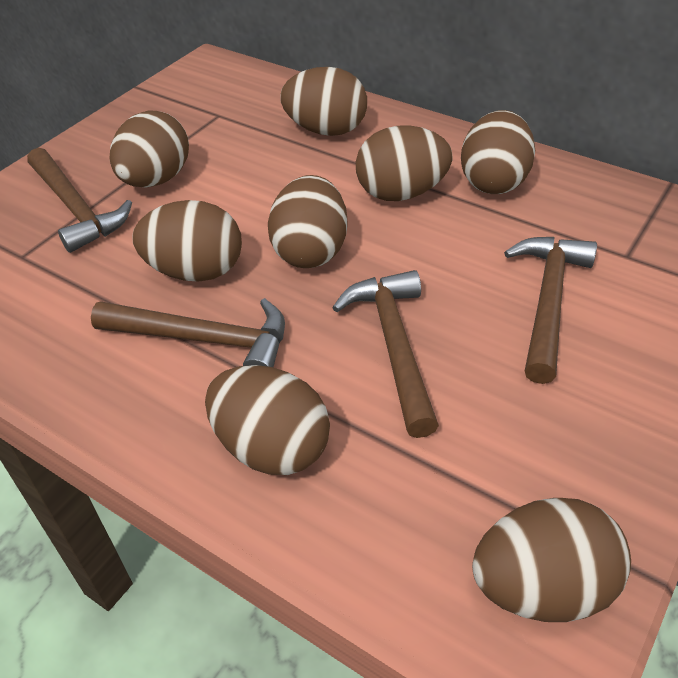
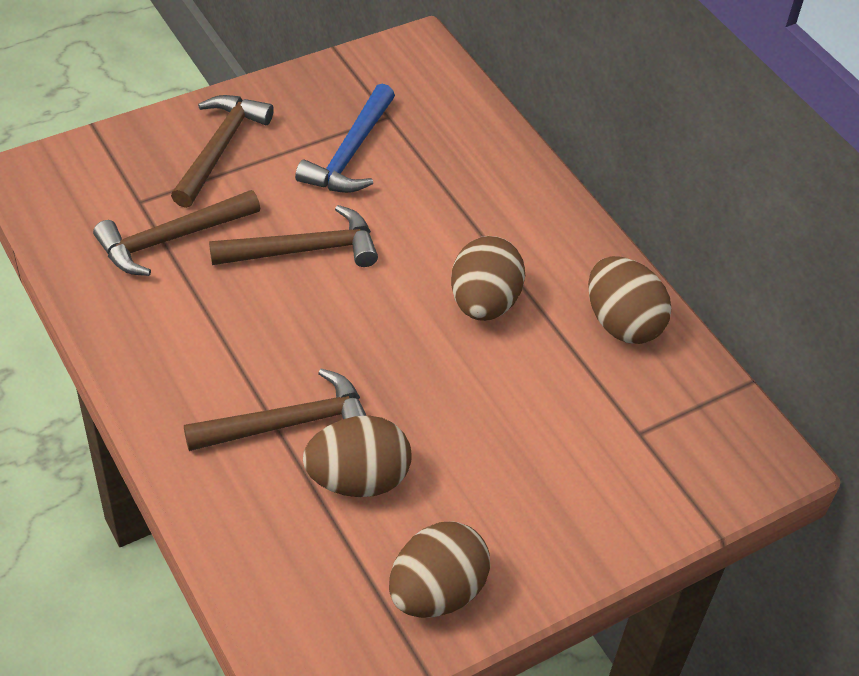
blue hammer: none = 0 -> [295,84,395,193] = 1
brown egg: [109,110,189,188] [133,200,242,282] [205,365,330,475] [268,175,348,268] [280,67,367,136] [356,126,453,201] [461,110,535,194] [472,498,631,622] = 8 -> [303,416,412,497] [389,521,490,618] [451,236,525,321] [588,256,671,344] = 4

